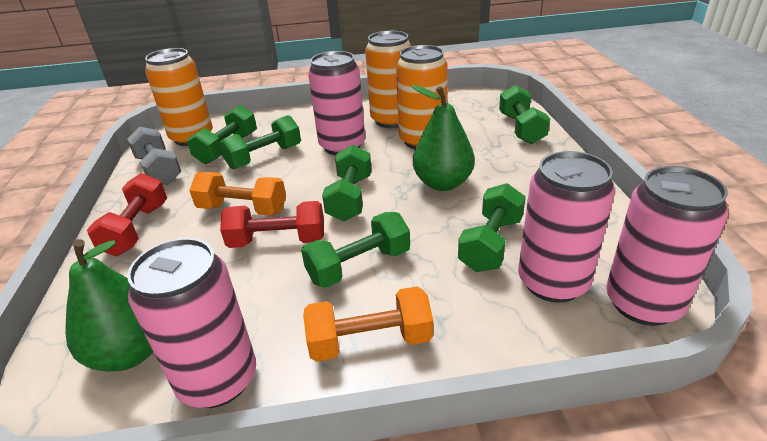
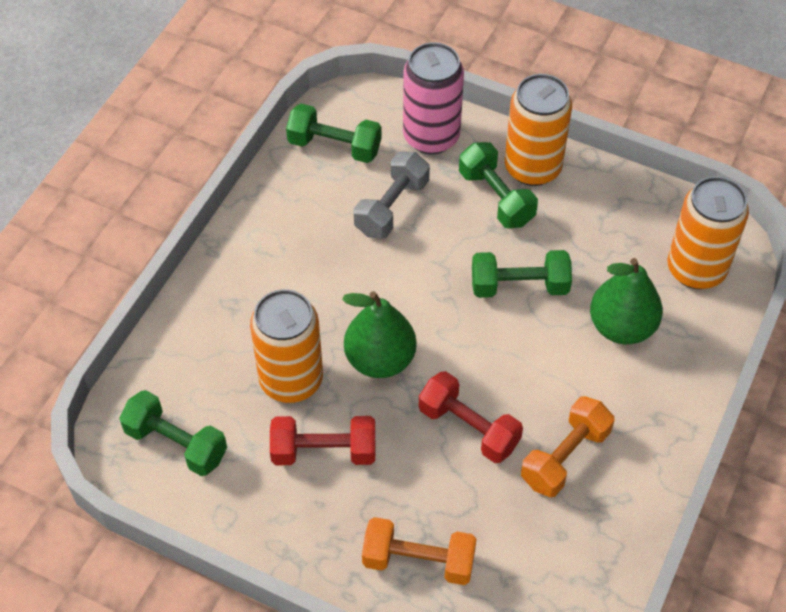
green dumbbell: [187,105,257,164] [219,115,301,169] [301,212,410,288] [322,145,372,221] [458,183,526,272] [499,85,550,144] = 6 -> [119,390,227,476] [286,104,382,163] [459,142,538,228] [472,250,572,298] = 4
pink can: [127,238,256,408] [308,51,365,155] [518,151,615,303] [606,166,728,326] = 4 -> [403,42,464,154] = 1

